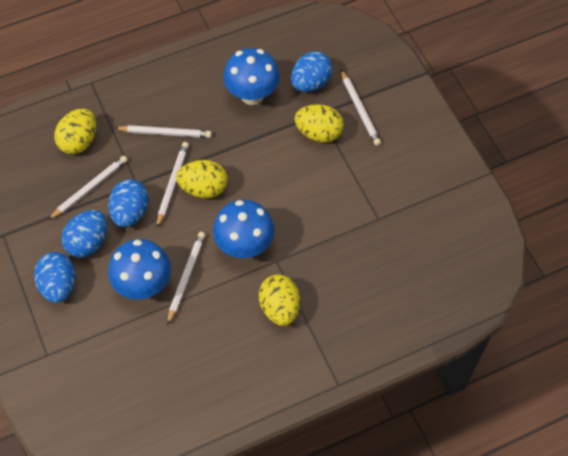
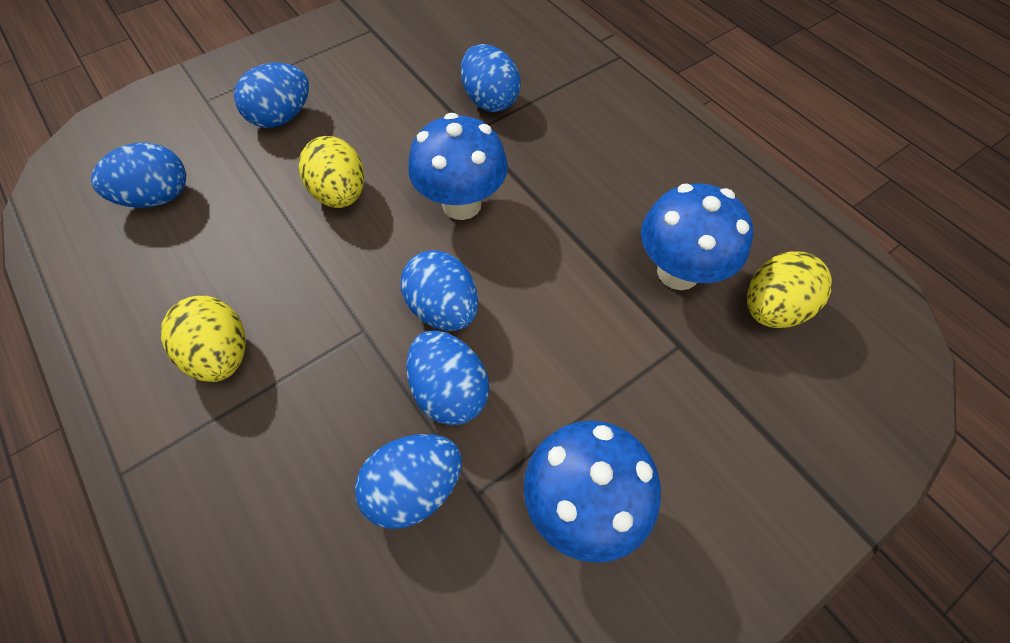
blue egg: [34,252,76,303] [61,210,107,258] [108,179,149,227] [291,51,332,92] = 4 -> [91,143,186,208] [234,62,309,128] [355,434,462,529] [401,250,478,331] [406,330,489,426] [461,44,521,112] = 6
white pencil: [48,156,128,220] [115,125,212,138] [157,142,189,228] [167,232,206,325] [341,70,381,146] = 5 -> none = 0
yellow egg: [54,108,96,154] [176,160,228,198] [259,274,300,326] [295,104,344,143] = 4 -> [161,296,246,382] [299,136,364,208] [747,252,832,328] = 3

